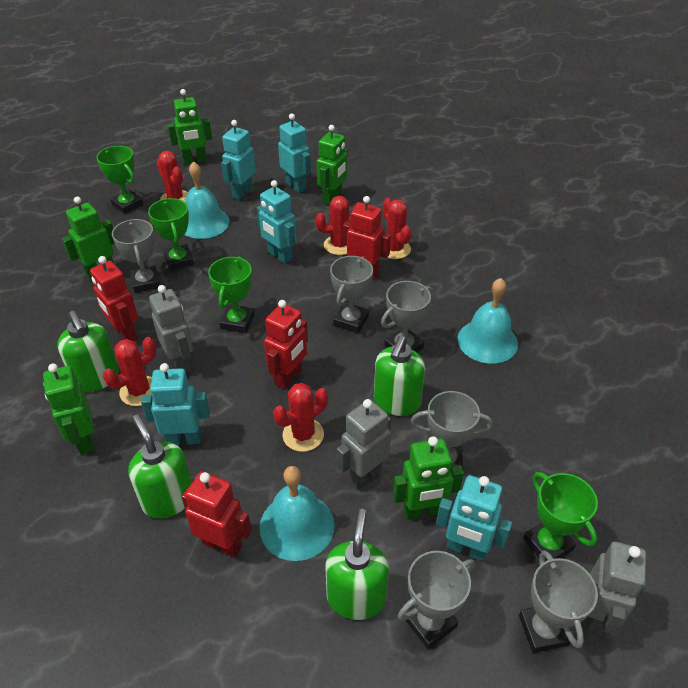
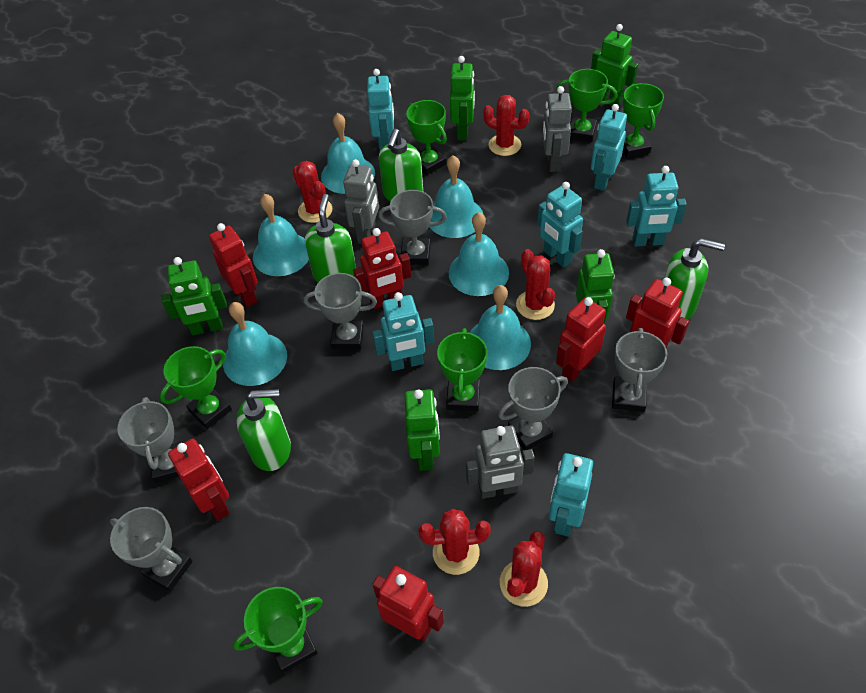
green trophy: [96,146,144,214] [148,198,194,271] [208,256,255,333] [523,472,598,561] = 4 -> [160,346,232,429] [233,587,323,673] [406,100,447,175] [437,328,487,411] [557,69,618,142] [623,83,664,158] = 6
red robot: [90,256,138,341] [181,471,251,558] [264,300,308,389] [343,196,391,279] = 4 -> [168,438,230,521] [209,223,258,307] [353,228,412,309] [372,566,444,642] [556,297,606,382] [626,278,689,349] = 6
turquoise bell: [184,161,230,239] [259,466,335,561] [457,278,518,364] = 3 -> [223,302,287,386] [253,194,309,276] [321,113,375,194] [429,155,483,238] [449,212,509,296] [470,285,531,370] = 6
turquoise robot: [141,363,210,445] [221,120,256,200] [257,180,296,264] [278,114,311,193] [436,475,512,561] = 5 -> [367,69,394,151] [372,292,434,371] [537,182,583,268] [549,453,593,537] [591,104,627,191] [626,166,687,247] = 6

